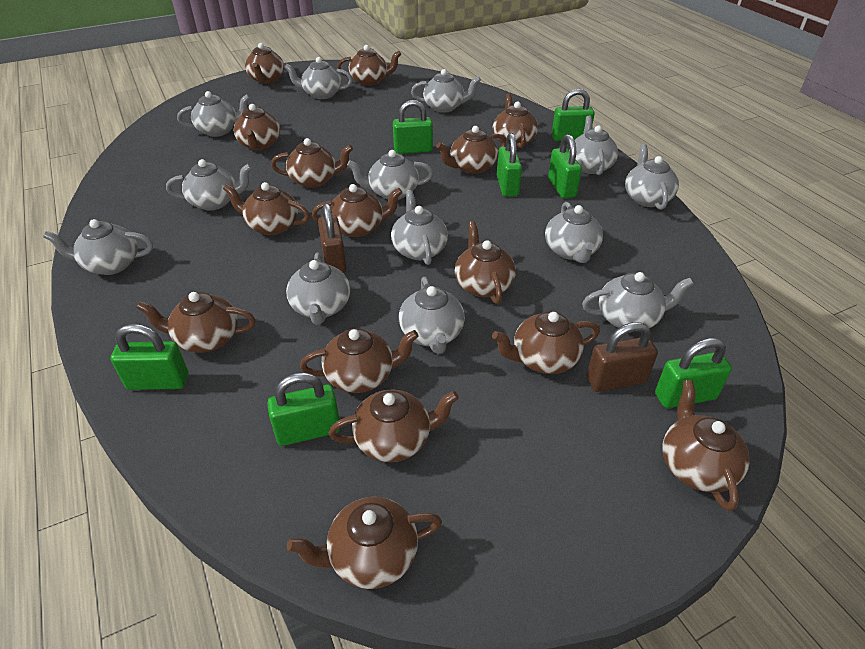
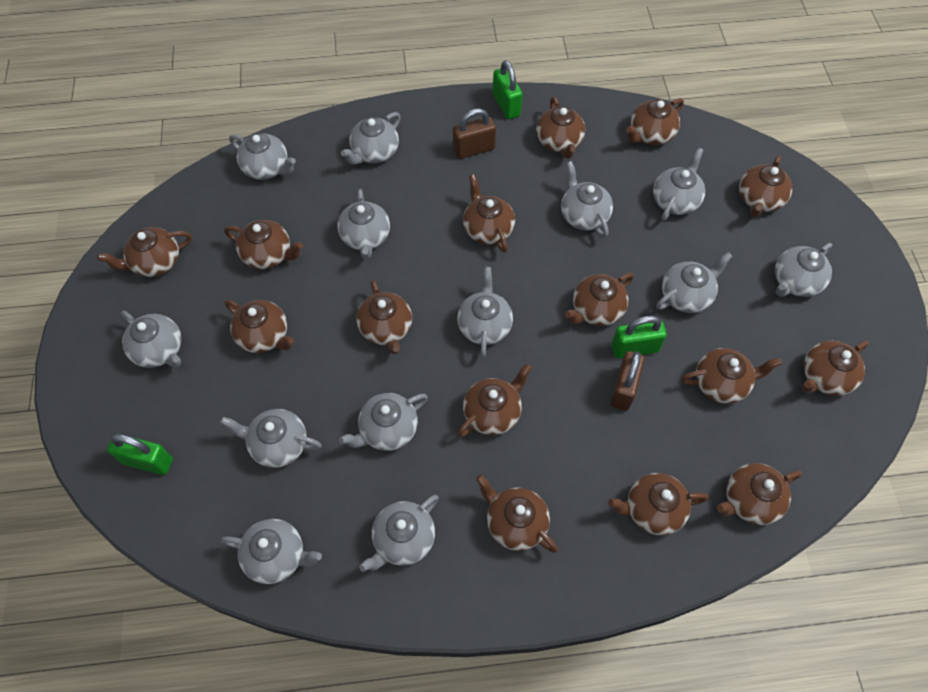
green padlock: [110,324,188,390] [267,372,340,446] [393,100,433,154] [497,133,522,197] [548,134,582,199] [552,89,595,141] [655,338,732,408] = 7 -> [107,434,173,475] [493,60,523,119] [611,316,667,358] = 3

